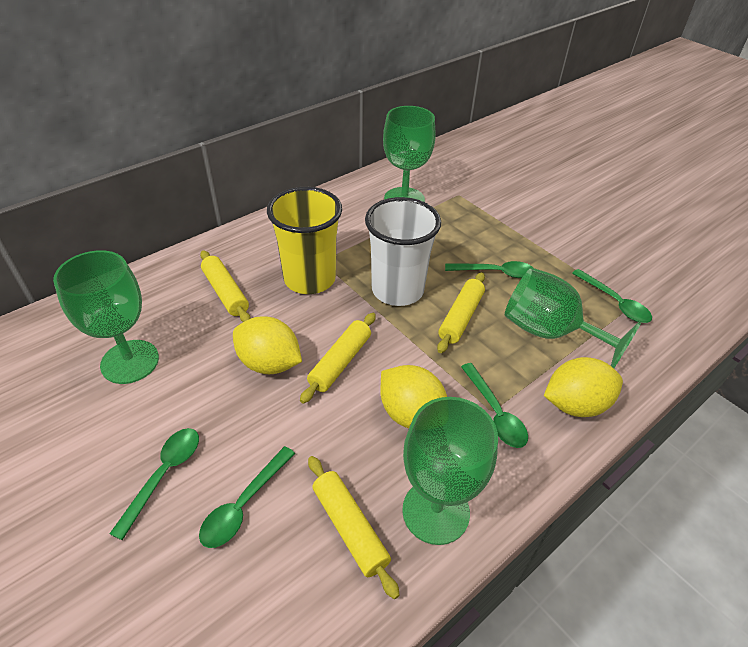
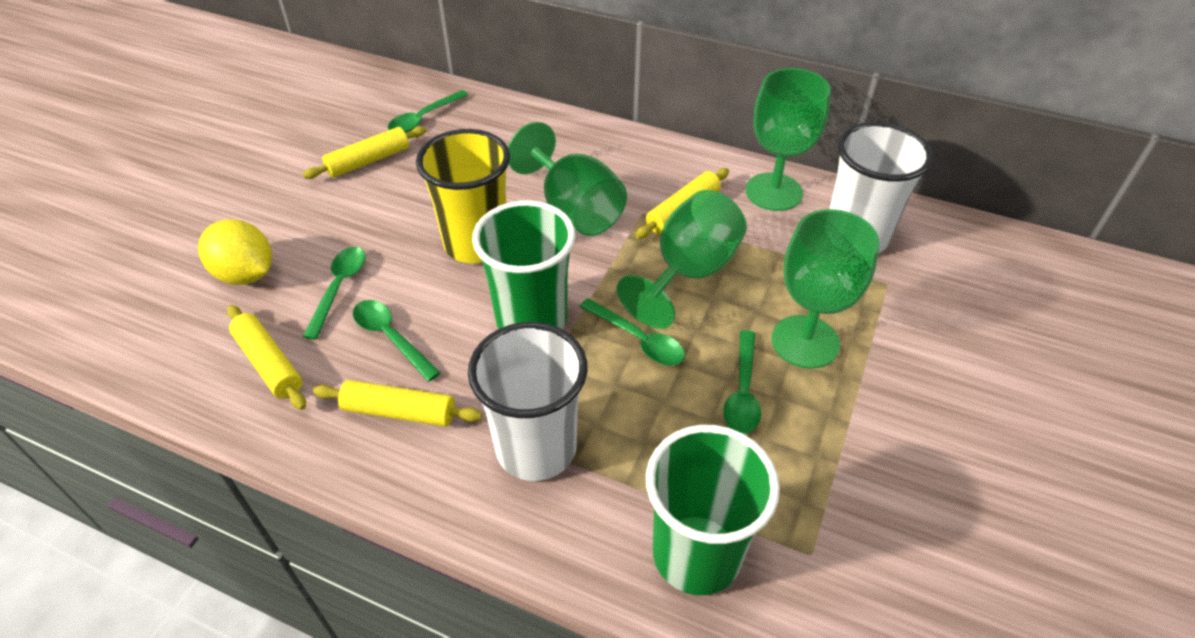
green cup: none = 0 -> [472,200,576,329] [646,425,780,595] = 2
white cup: [365,197,441,306] = 1 -> [468,322,587,481] [829,122,933,253] = 2
yellow lemon: [233,316,302,374] [380,365,447,428] [544,357,623,417] = 3 -> [198,219,272,285] = 1

